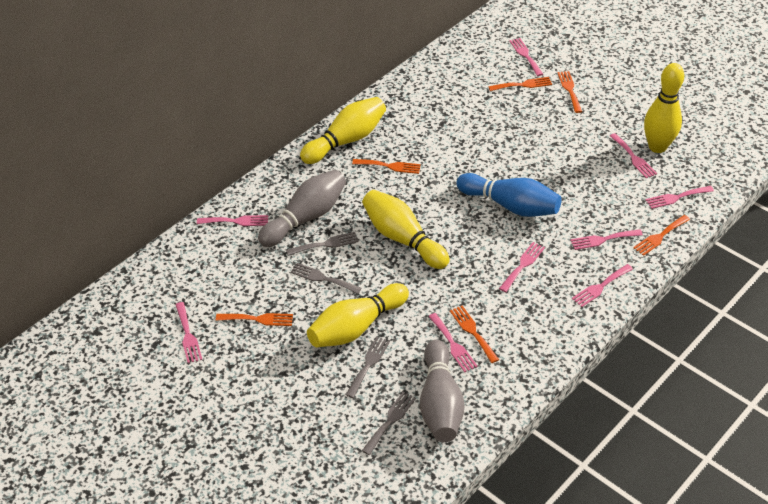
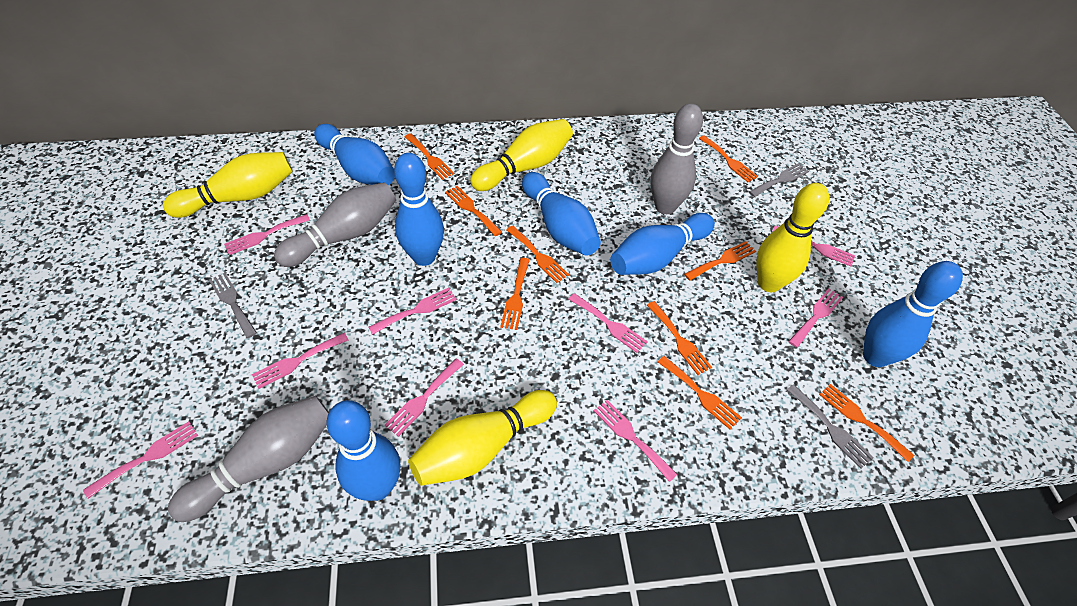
blue bowling pin: [456,173,561,217] = 1 -> [314,124,395,185] [327,400,400,501] [394,153,444,266] [522,172,601,256] [610,213,715,275] [863,261,963,367] = 6
grey bowling pin: [258,170,346,247] [420,340,465,442] = 2 -> [168,396,329,522] [274,182,396,267] [650,103,703,214] = 3
grey fork: [286,232,359,256] [291,263,361,294] [346,337,390,398] [362,392,416,455] = 4 -> [209,273,257,338] [749,163,809,197] [787,384,874,469] = 3
orange fork: [216,313,293,326] [352,159,421,174] [450,306,499,363] [489,77,552,91] [558,71,582,113] [633,215,690,256] = 6 -> [404,133,454,180] [445,186,502,236] [500,258,530,330] [506,226,569,283] [647,301,712,375] [658,356,742,429] [684,241,756,281] [699,135,758,182] [819,384,914,462] = 9

